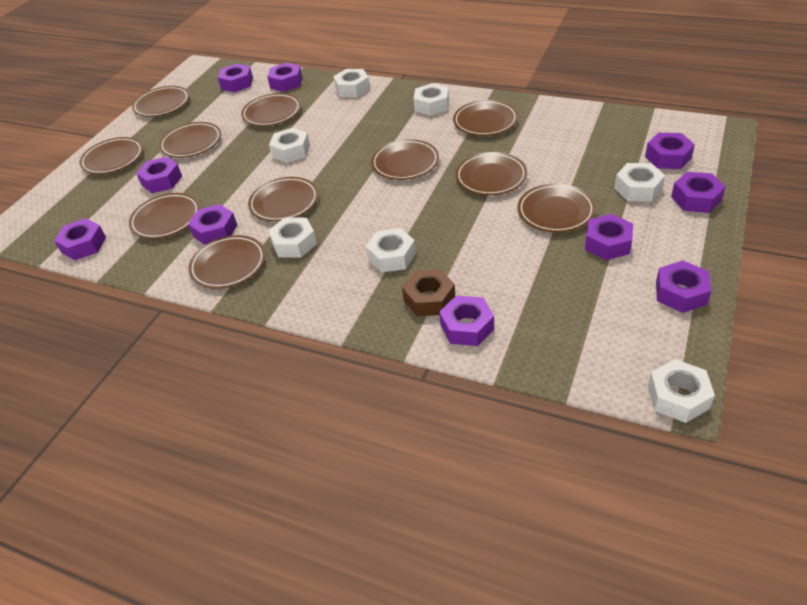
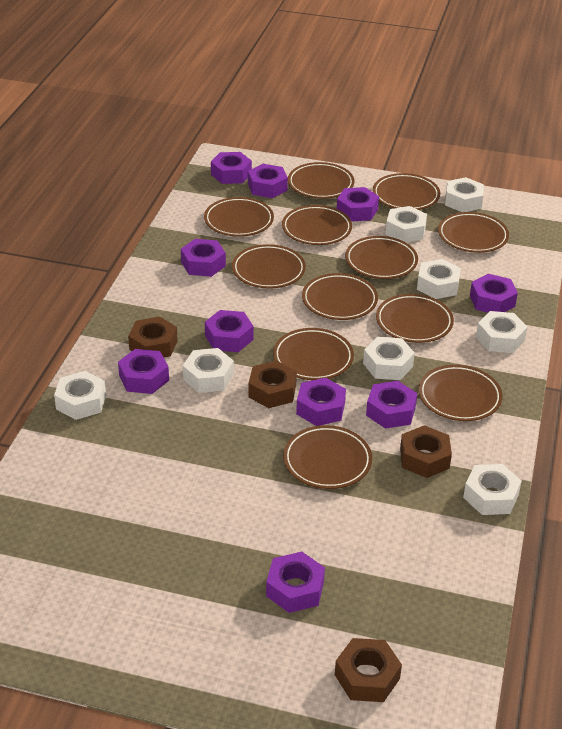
brown nut: [402,269,455,316] = 1 -> [128,316,178,357] [248,361,297,408] [335,638,402,702] [400,425,452,478] = 4
brown plate: [79,137,143,174] [129,193,200,239] [132,86,190,117] [159,122,221,158] [188,235,265,289] [241,93,301,126] [248,177,319,222] [371,139,439,180] [453,100,518,136] [455,152,527,195] [518,183,596,233] = 11 -> [204,197,274,237] [232,244,306,288] [273,328,354,380] [282,205,352,245] [283,425,372,489] [288,162,354,199] [302,273,378,320] [345,236,418,279] [373,173,440,210] [376,294,454,343] [419,365,503,421] [438,212,509,253] = 12
white nut: [268,218,317,258] [269,128,310,163] [333,69,370,97] [366,228,416,272] [414,83,449,116] [614,163,665,202] [648,359,715,423] = 7 -> [54,371,106,420] [183,348,234,393] [363,337,415,380] [386,206,427,242] [417,259,461,299] [445,177,484,212] [463,464,522,515] [476,311,527,353] = 8

